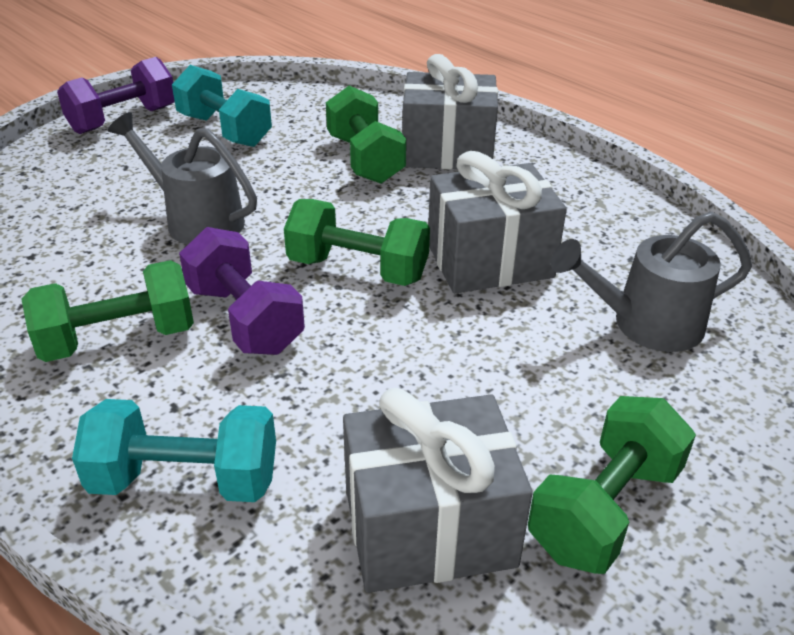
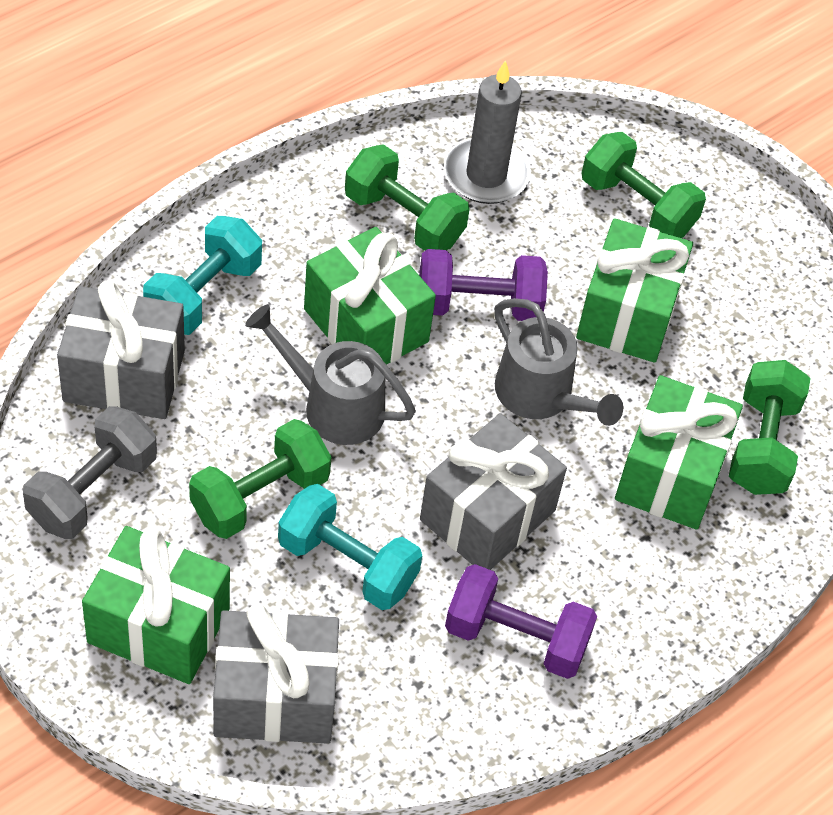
green gift: none = 0 -> [82,526,230,684] [304,227,436,365] [576,218,693,363] [615,375,743,530] = 4
grey candle: none = 0 -> [444,60,531,204] = 1
grey dumbbell: none = 0 -> [23,406,157,539] = 1

